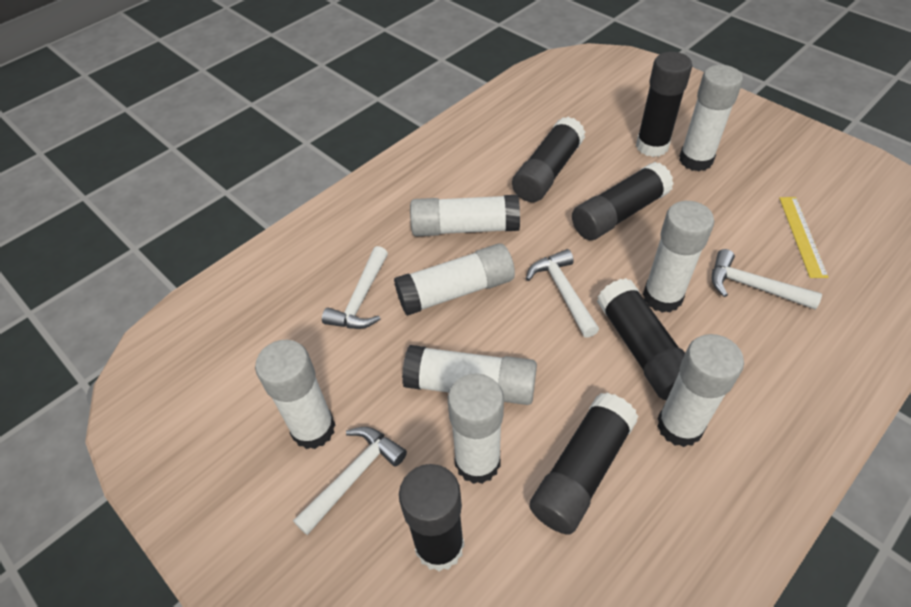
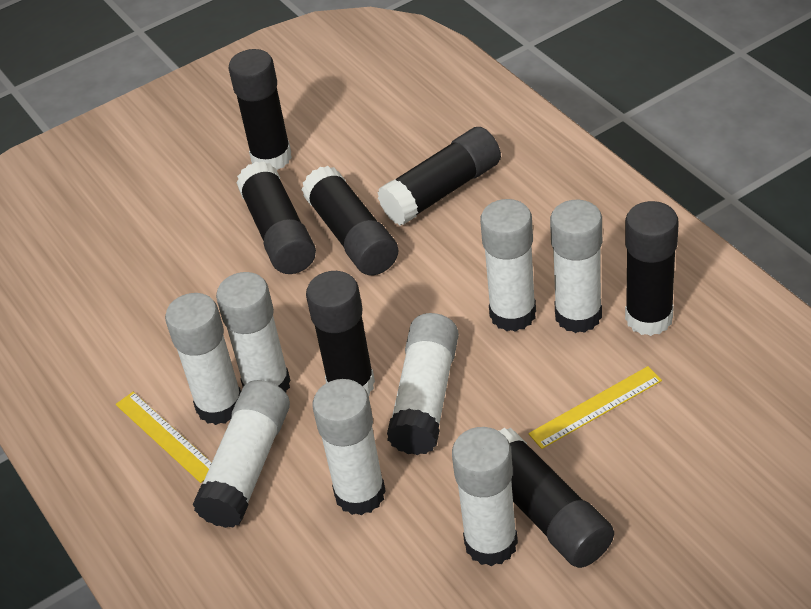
black glue stick: [399,464,464,571] [512,117,585,202] [529,393,638,535] [572,162,674,240] [597,278,685,400] [636,52,692,157] = 6 -> [229,49,292,170] [236,161,316,274] [302,166,398,275] [306,271,375,396] [377,127,501,225] [498,428,614,568] [625,201,679,336] = 7
white hammer: [293,427,407,535] [322,246,388,329] [526,249,599,338] [712,249,822,309] = 4 -> none = 0
yellow ruler: [779,197,828,278] = 1 -> [116,392,212,483] [528,366,662,449] = 2

